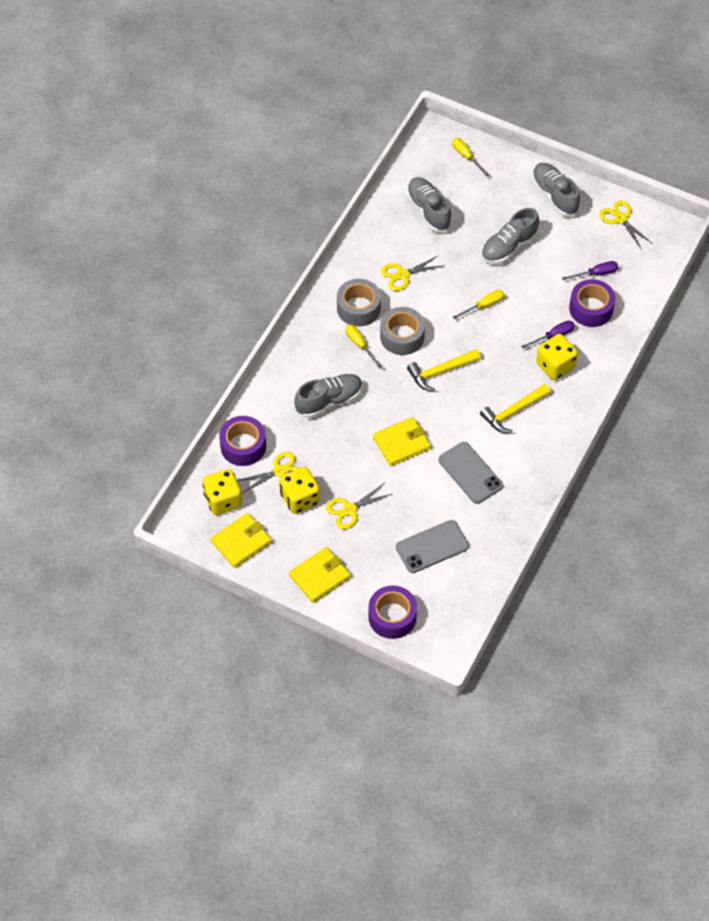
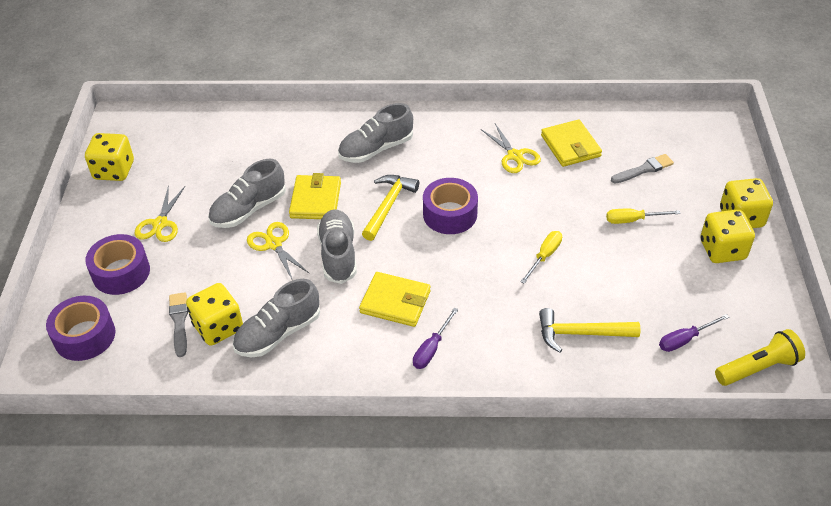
grey brush: none = 0 -> [169,292,188,357] [611,154,674,184] = 2
grey phone: [396,520,469,573] [439,442,503,504] = 2 -> none = 0
grey tape: [337,279,381,326] [380,307,425,355] = 2 -> none = 0
yellow dice: [202,469,242,515] [279,467,320,514] [536,334,578,380] = 3 -> [85,133,134,181] [186,283,243,346] [700,209,755,263] [720,178,773,228] = 4
yellow flashlight: none = 0 -> [715,329,805,386] = 1
yellow scissors: [237,452,299,494] [326,484,392,529] [381,255,445,291] [599,200,652,249] = 4 -> [135,185,185,242] [247,222,310,281] [481,124,541,173] = 3
yellow screwdriver: [345,325,382,369] [452,138,489,177] [453,290,505,320] = 3 -> [520,231,562,284] [606,209,681,224] = 2

